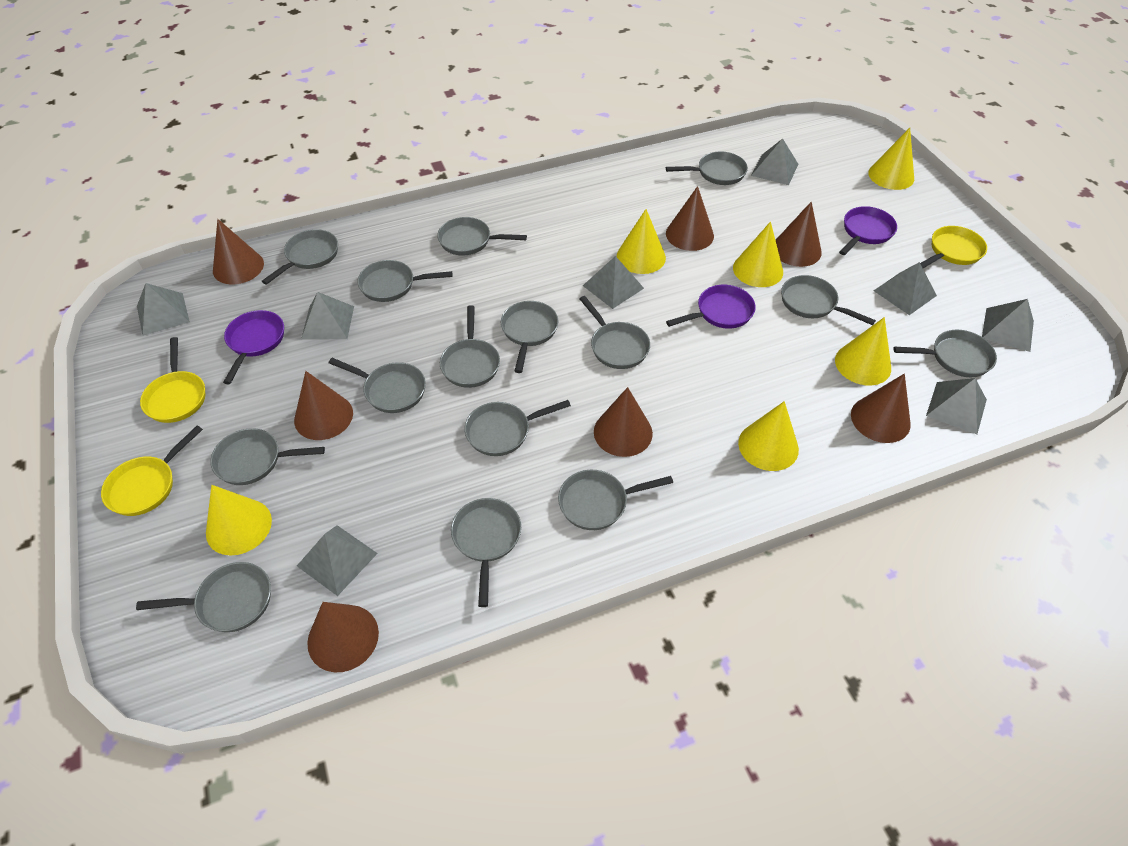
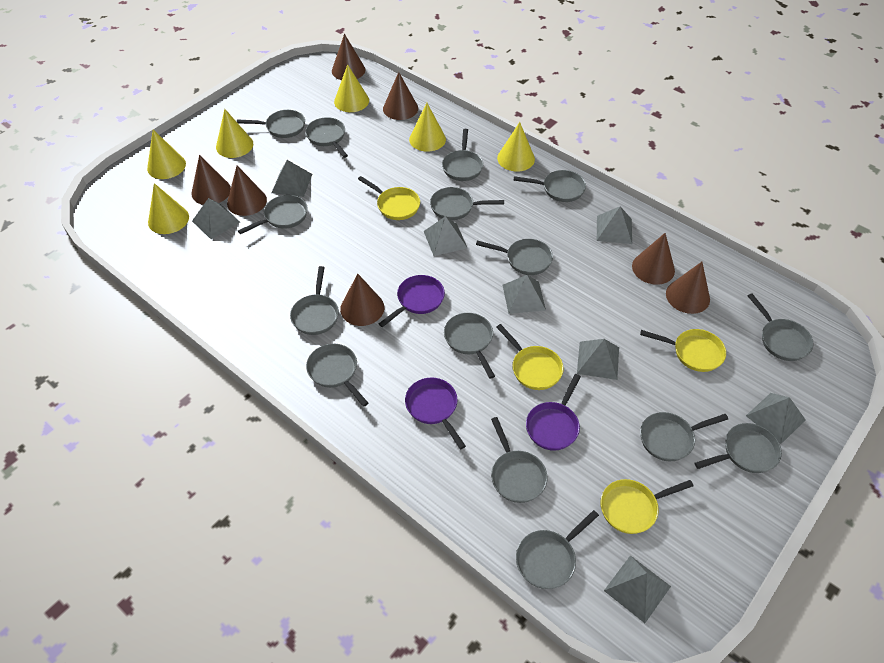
yellow pan: [101,425,203,516] [140,337,205,423] [920,226,987,268] = 3 -> [358,176,420,220] [496,324,564,390] [601,479,693,534] [640,329,726,372] = 4

